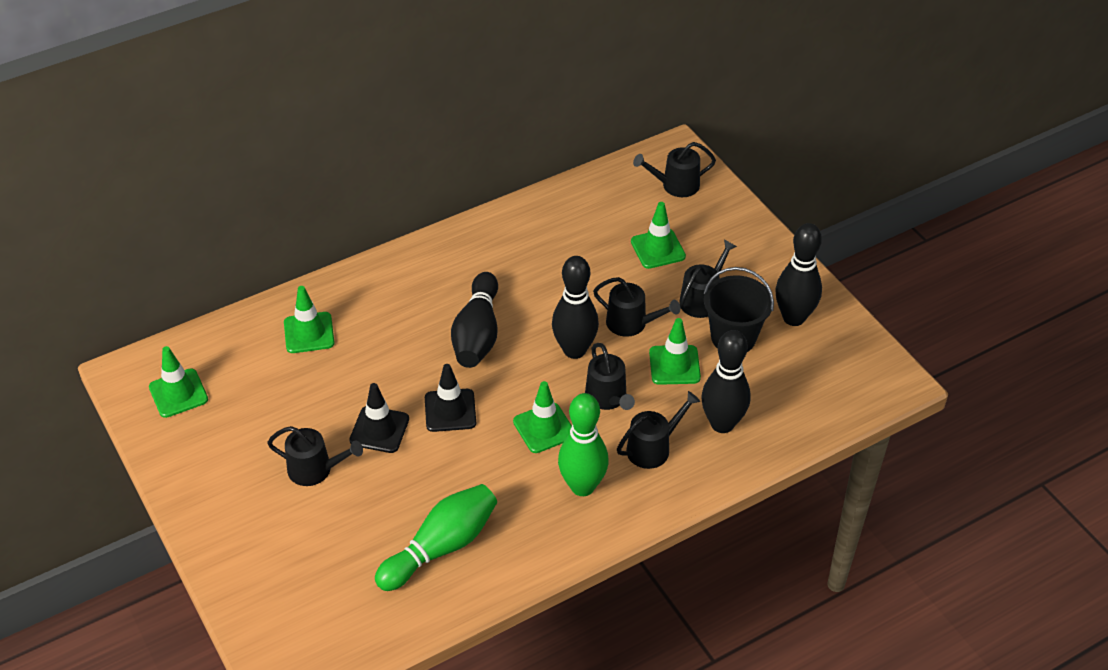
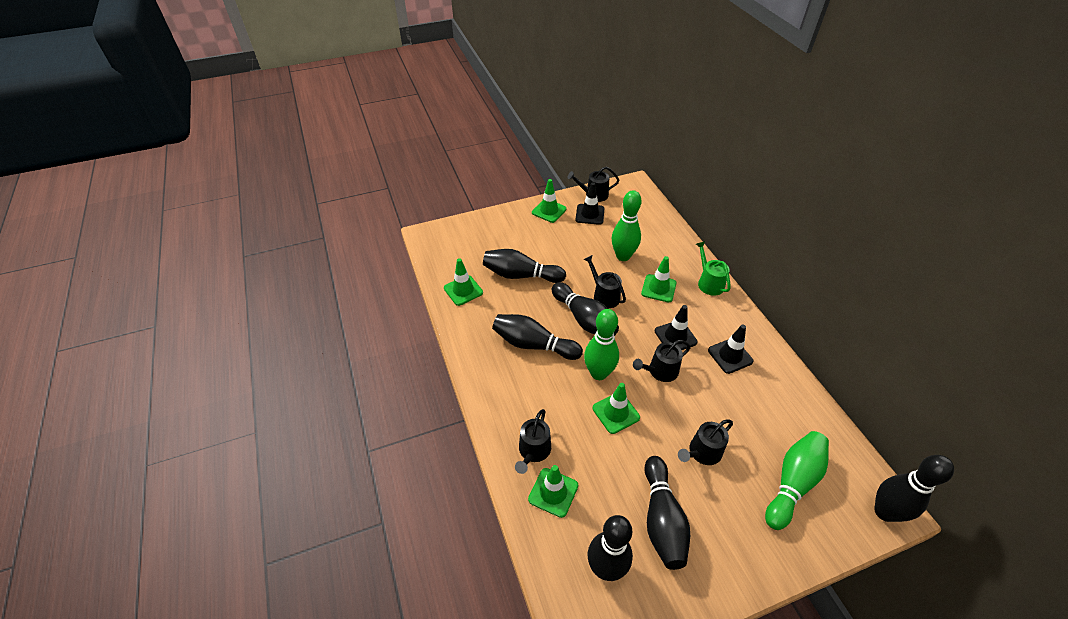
black bowling pin: [451,272,498,368] [552,256,599,359] [701,330,751,433] [775,223,822,326] = 4 -> [483,249,566,283] [492,314,583,360] [552,282,619,336] [587,515,633,581] [644,456,690,570] [874,455,954,522] = 6
black bucket: [704,267,774,352] = 1 -> none = 0
black traffic cone: [349,383,409,453] [425,364,476,432] = 2 -> [575,182,604,225] [655,305,698,350] [708,325,754,374] = 3
black watering can: [267,426,363,486] [585,343,635,410] [593,277,680,337] [617,391,700,469] [633,142,716,197] [679,240,737,318] = 6 -> [515,409,551,474] [567,167,619,202] [584,255,626,308] [633,340,691,382] [678,419,733,465] = 5
green bowling pin: [375,484,497,591] [558,393,609,496] = 2 -> [584,309,619,380] [612,190,642,261] [765,431,829,530] = 3
green watering can: none = 0 -> [696,241,730,296] = 1

